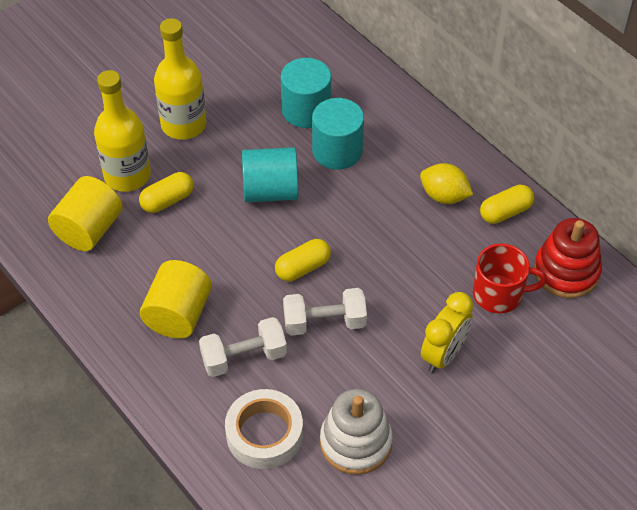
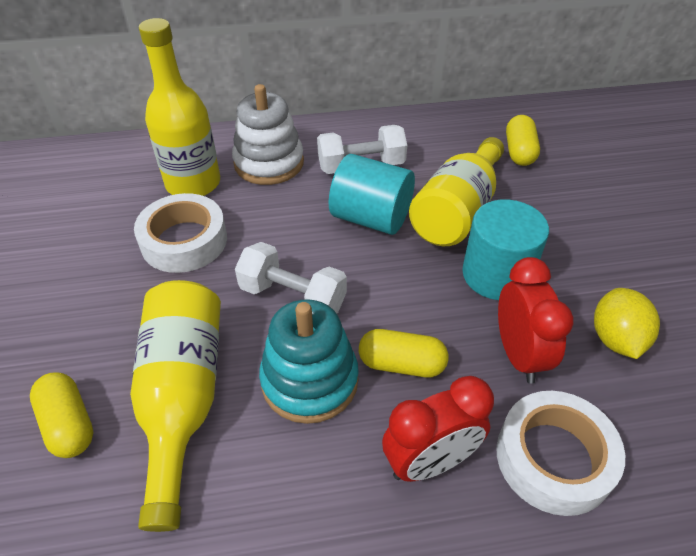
red clock: none = 0 -> [382,376,494,482] [498,257,573,384] = 2
red mug: [473,244,547,313] = 1 -> none = 0
red stacking toy: [534,218,602,298] = 1 -> none = 0
turquoise cylinder: [242,147,299,202] [281,58,331,128] [312,98,364,170] = 3 -> [329,154,415,235] [462,199,549,300] = 2
turquoise stacking toy: none = 0 -> [259,299,359,424] = 1
white tape: [225,389,303,469] = 1 -> [134,193,227,273] [496,391,625,516] = 2
yellow bottle: [94,70,151,192] [154,18,206,140] = 2 -> [130,280,221,532] [139,18,220,196] [409,137,504,246] = 3
yellow clock: [421,292,473,373] = 1 -> none = 0
yellow cylinder: [48,176,123,251] [140,260,212,339] = 2 -> none = 0

